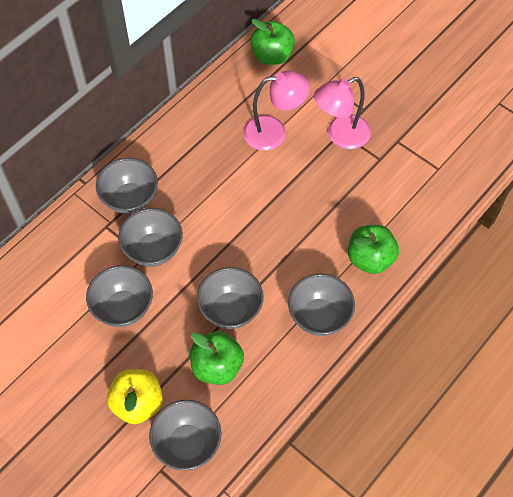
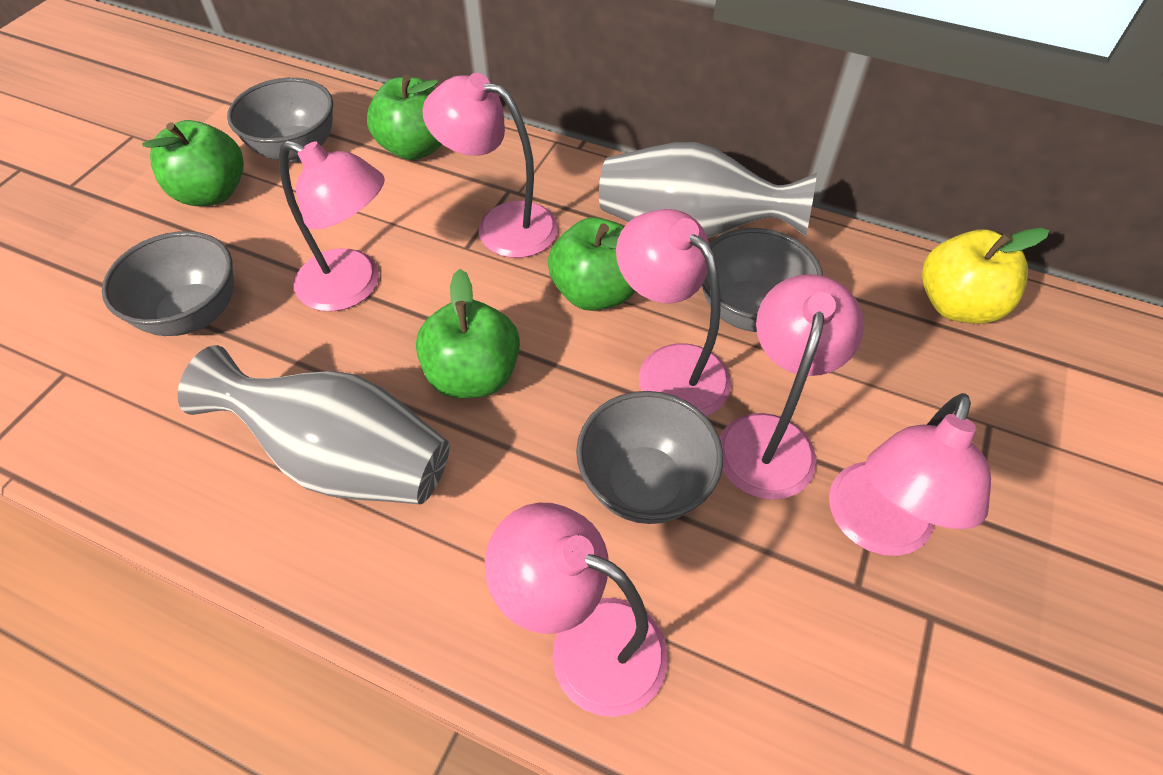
green apple: [190,331,244,385] [250,19,295,65] [348,225,399,274] = 3 -> [142,120,244,206] [367,75,442,160] [416,269,520,398] [548,217,635,311] = 4
grey bowl: [86,265,153,327] [96,158,158,214] [118,208,183,267] [149,400,221,470] [197,267,264,329] [288,274,355,336] = 6 -> [102,231,234,336] [227,78,333,163] [576,391,723,524] [702,228,823,332] = 4
grey vase: none = 0 -> [178,345,449,504] [599,142,817,238] = 2
pink lamp: [243,70,310,151] [314,77,371,149] = 2 -> [279,140,385,311] [422,73,558,258] [485,503,668,717] [616,209,732,416] [719,274,864,500] [829,393,991,556] = 6

